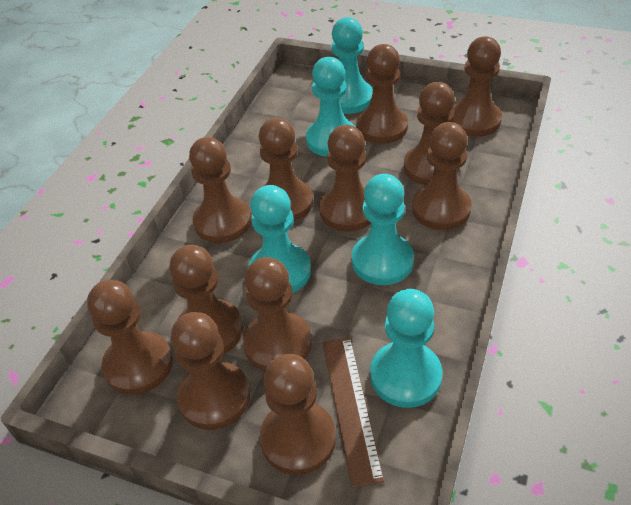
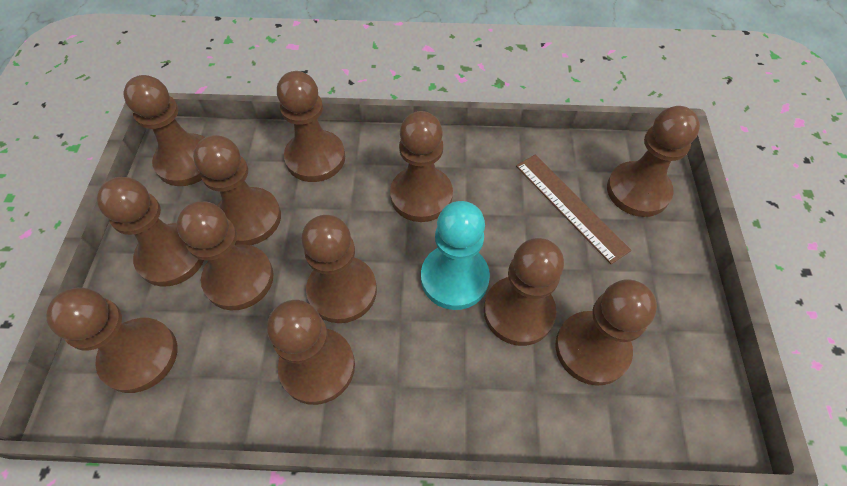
turquoise pawn: [249,185,311,293] [306,57,355,157] [331,17,373,114] [352,174,414,285] [370,289,443,408] = 5 -> [421,201,490,310] = 1

